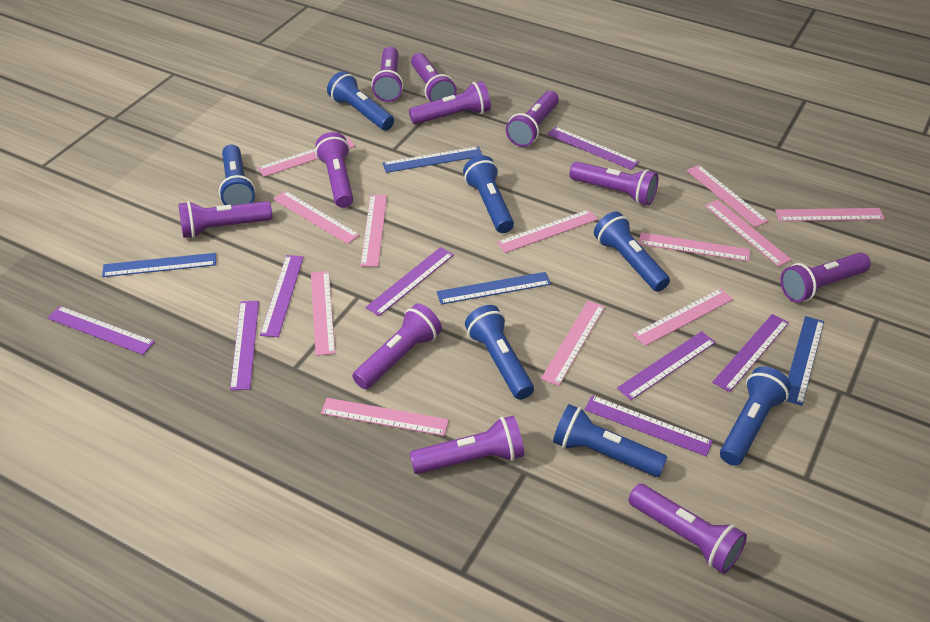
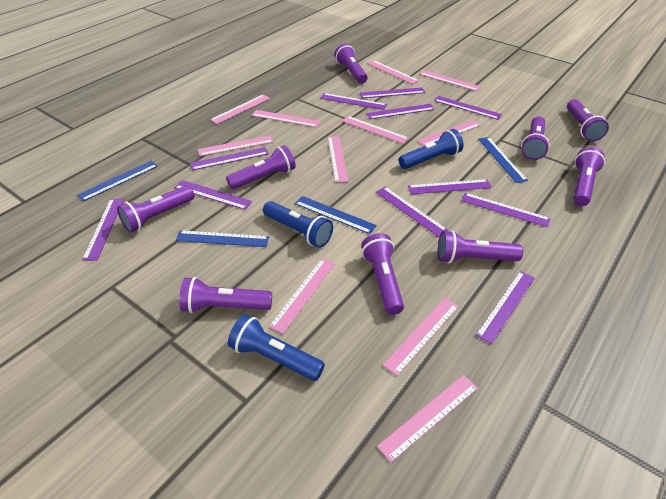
blue flashlight: [219,145,255,205] [327,71,394,130] [463,155,514,233] [465,305,534,400] [553,404,668,477] [594,211,670,292] [720,366,791,466] = 7 -> [228,314,325,381] [263,201,333,248] [399,129,464,169] = 3
pink ruler: [258,138,355,177] [273,191,360,244] [311,271,335,356] [321,398,449,436] [360,195,387,267] [497,209,598,253] [541,301,605,386] [633,288,733,346] [639,232,750,262] [687,165,768,227] [705,199,792,267] [775,208,885,221] = 12 -> [198,135,274,156] [210,94,270,124] [252,110,321,127] [269,258,335,334] [328,136,348,183] [342,116,409,144] [367,60,419,84] [377,375,478,463] [383,298,459,376] [418,120,480,146] [420,70,481,91] = 11
purple flashlight: [178,201,272,238] [315,132,353,208] [352,303,442,389] [371,47,404,102] [409,81,491,125] [410,416,524,474] [411,53,457,102] [506,91,559,147] [570,162,658,205] [628,484,747,574] [780,253,871,302] = 11 -> [117,186,195,233] [179,277,272,313] [226,145,296,189] [334,44,368,84] [361,233,404,315] [438,230,523,263] [521,116,550,160] [567,99,609,141] [574,147,605,206] = 9
purple ruler: [48,306,155,355] [230,301,259,390] [260,255,304,337] [366,247,454,316] [547,126,639,170] [584,395,713,456] [617,331,716,400] [712,314,789,392] = 8 -> [82,199,124,261] [174,180,252,210] [190,147,269,170] [320,93,387,110] [360,87,425,98] [367,104,435,119] [376,187,448,237] [408,179,492,194] [434,96,502,120] [461,193,551,227] [476,271,535,344] = 11

